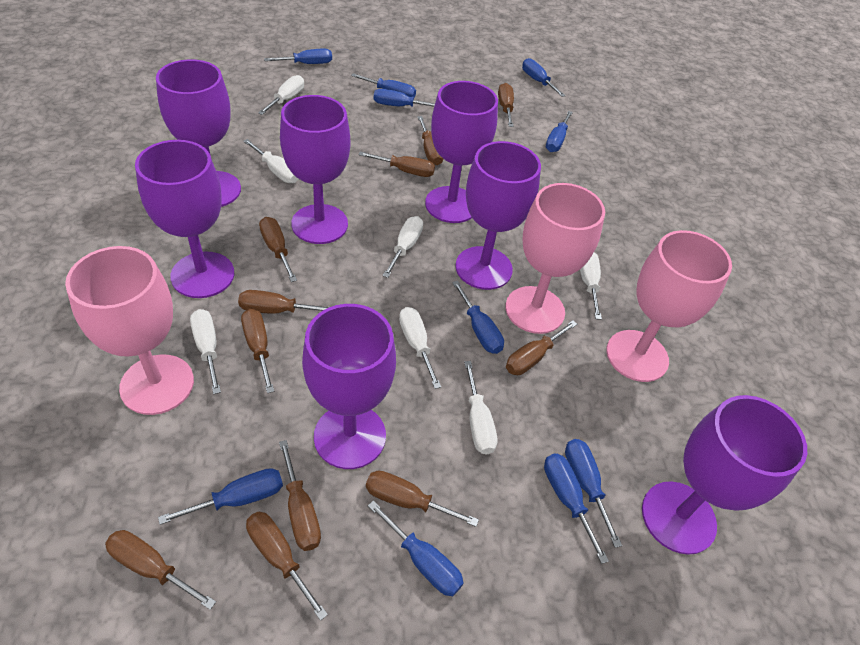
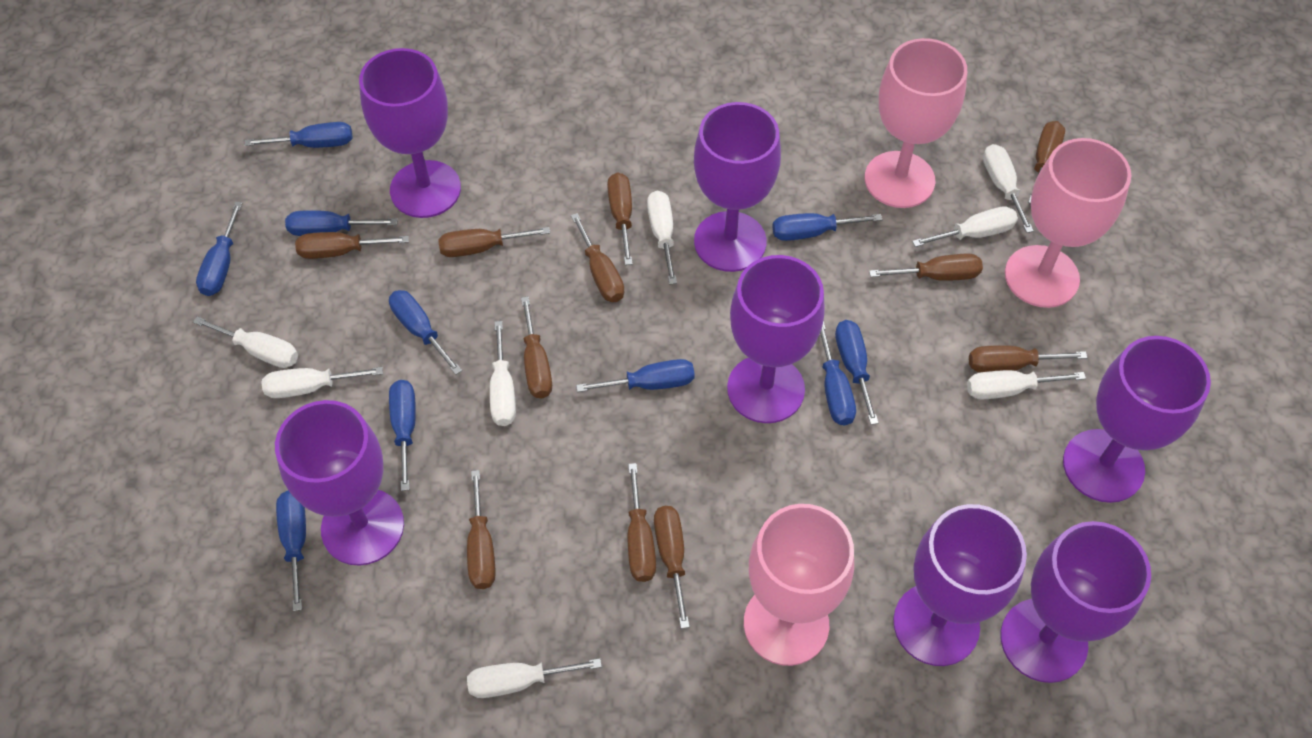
white screwdriver: [190,309,221,394] [243,139,298,183] [258,75,304,115] [383,216,423,278] [399,307,441,389] [464,361,497,455] [580,252,602,320] = 7 -> [193,316,298,368] [261,367,383,398] [467,658,602,698] [490,321,516,426] [647,191,677,284] [912,206,1018,247] [967,370,1086,400] [983,144,1034,233] = 8

